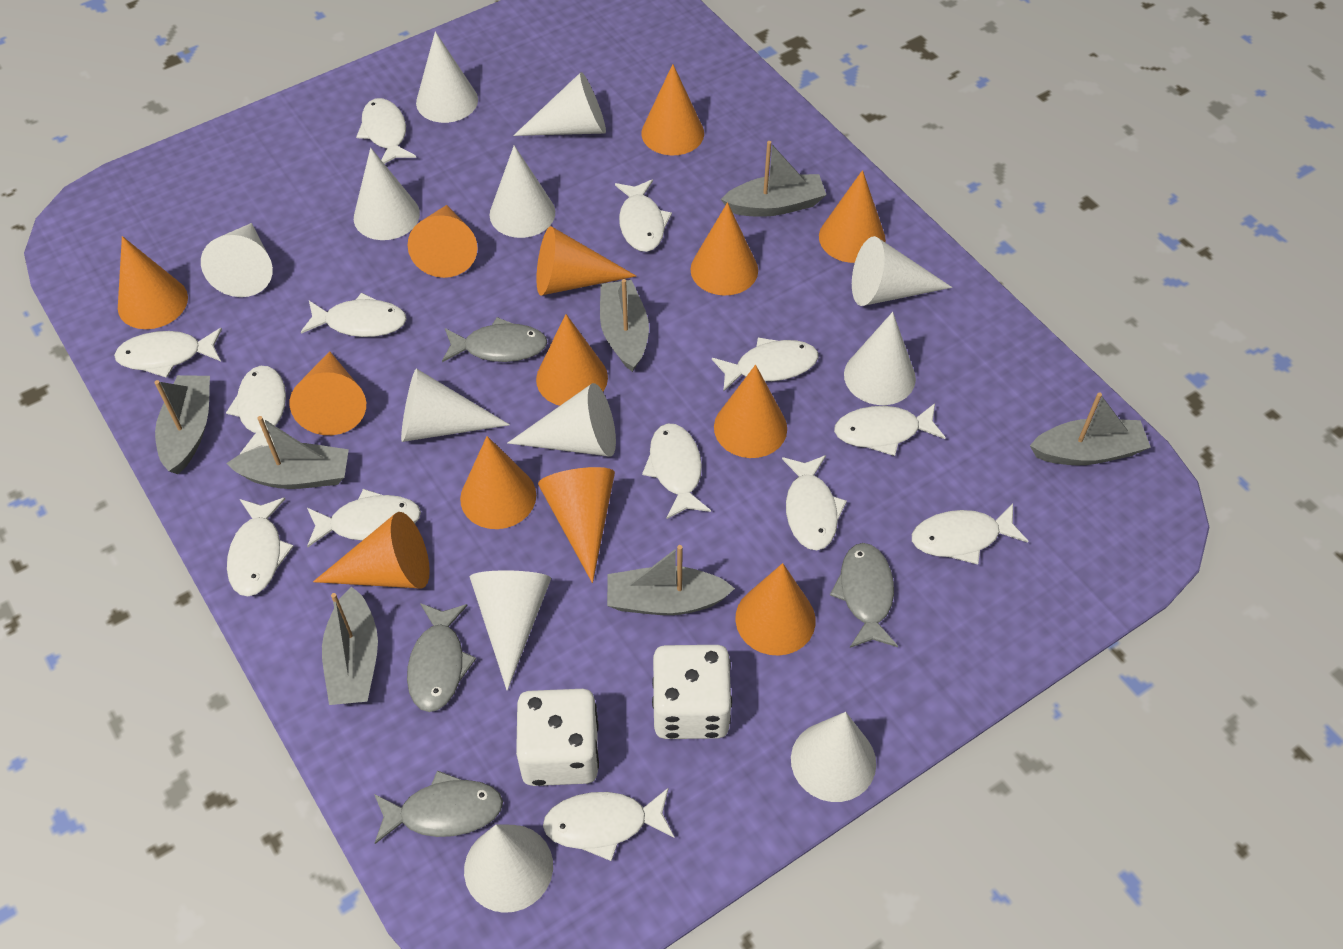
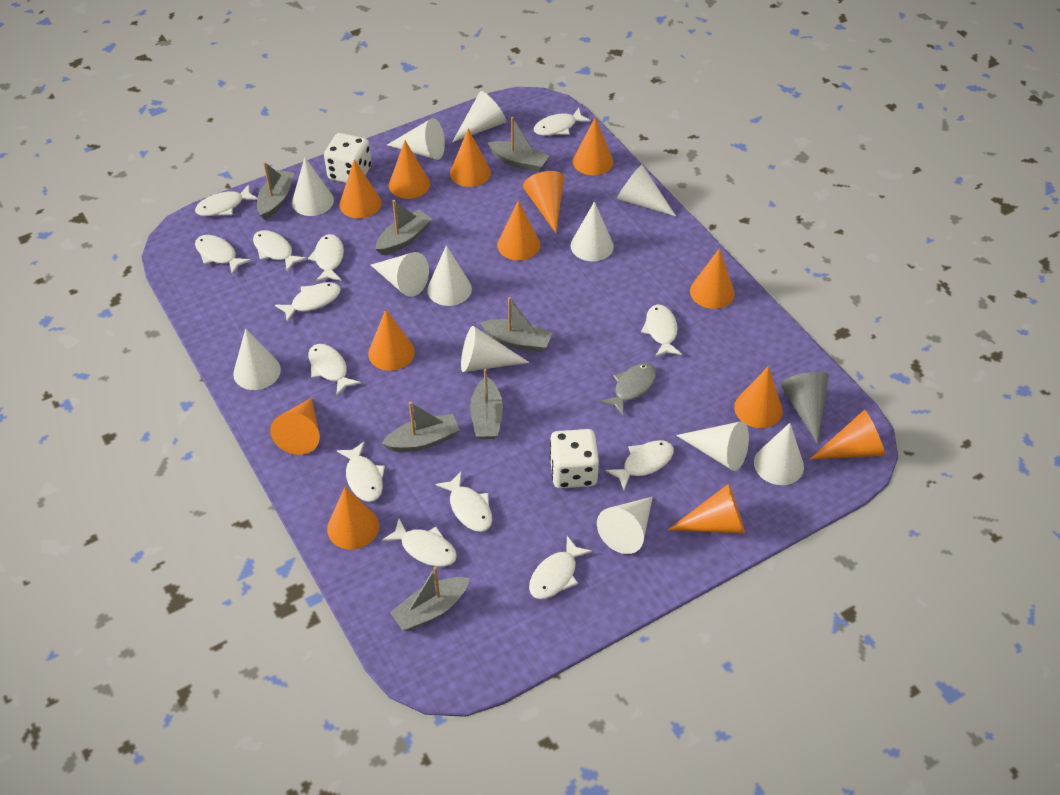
grey cone: none = 0 -> [780,372,829,444] = 1
grey fish: [374,770,503,844] [407,603,476,712] [442,317,547,362] [830,543,898,648] = 4 -> [600,363,657,415] = 1

